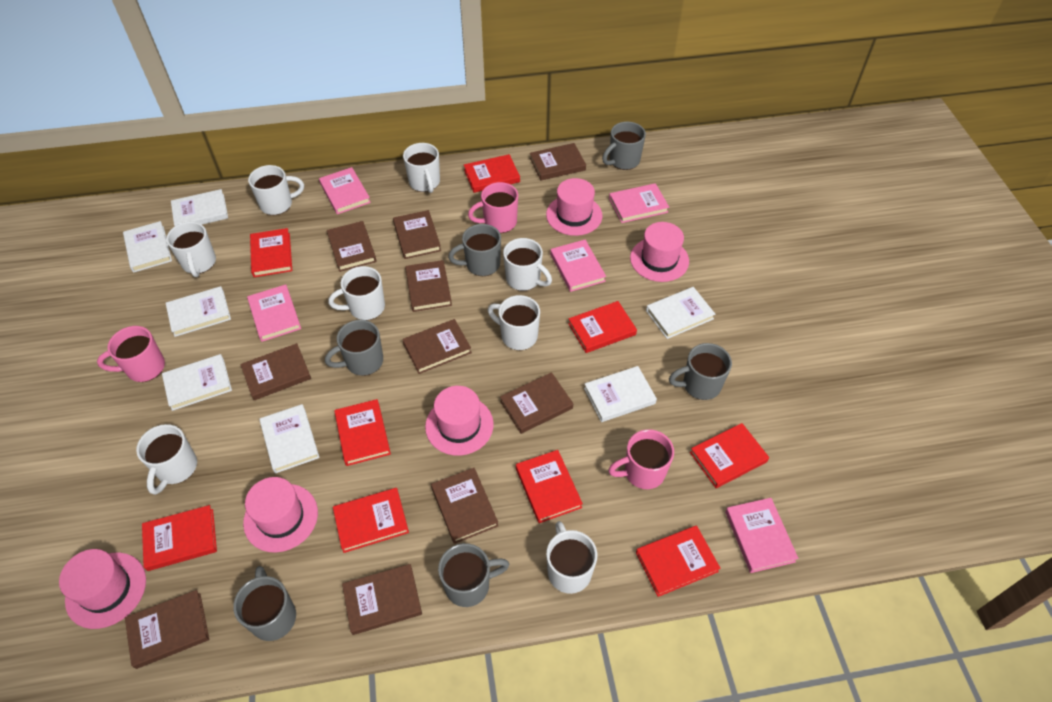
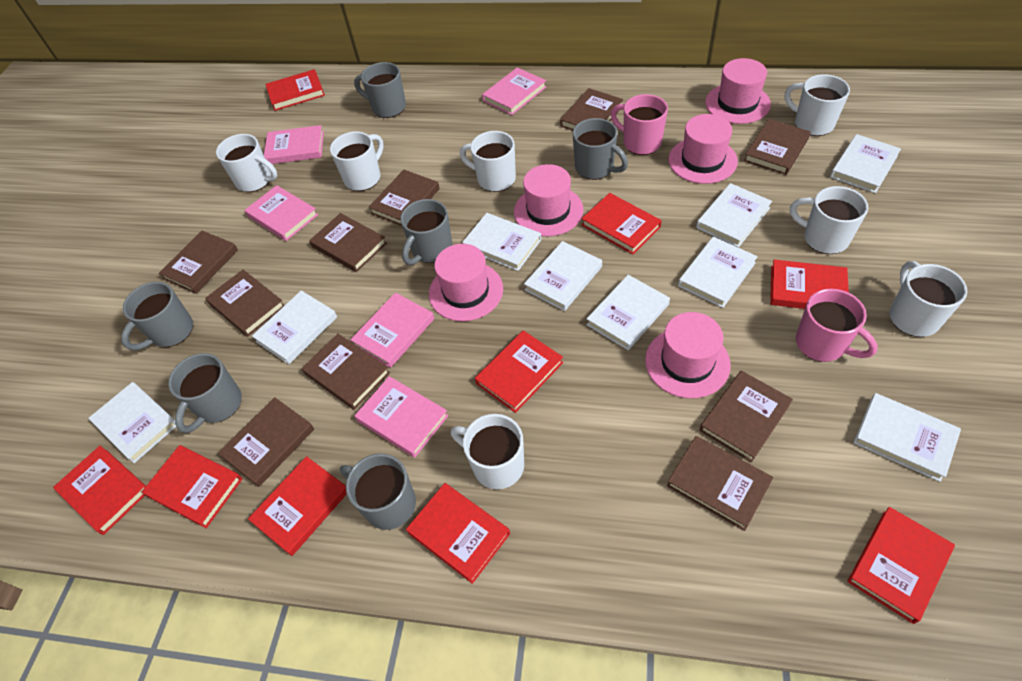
pink mug: [97,326,165,382] [468,182,518,233] [608,429,674,489] = 3 -> [611,94,668,155] [796,289,878,362] = 2
white book: [123,221,172,273] [162,354,232,411] [166,286,231,337] [171,189,228,226] [259,404,320,473] [584,366,657,422] [646,287,715,339] = 7 -> [88,382,177,463] [252,290,337,364] [462,213,541,271] [524,241,602,311] [586,275,670,350] [678,237,758,308] [696,183,772,248] [830,134,901,193] [853,393,961,482] = 9
white mug: [136,424,197,495] [166,222,216,277] [248,165,304,215] [328,266,385,320] [403,143,440,193] [488,295,540,351] [503,238,552,291] [546,521,597,594] = 8 -> [216,134,277,192] [330,131,384,191] [451,414,524,489] [460,131,516,192] [785,74,850,136] [790,186,868,254] [889,261,967,337] = 7

